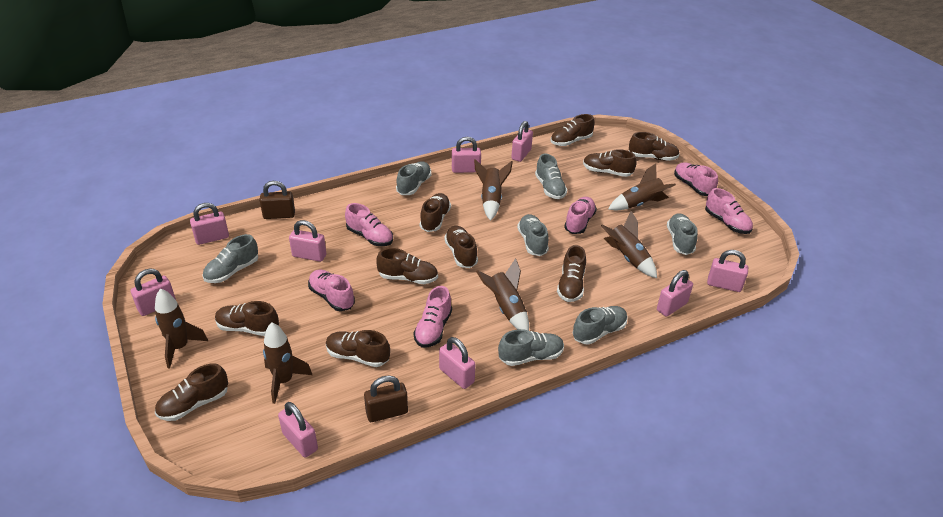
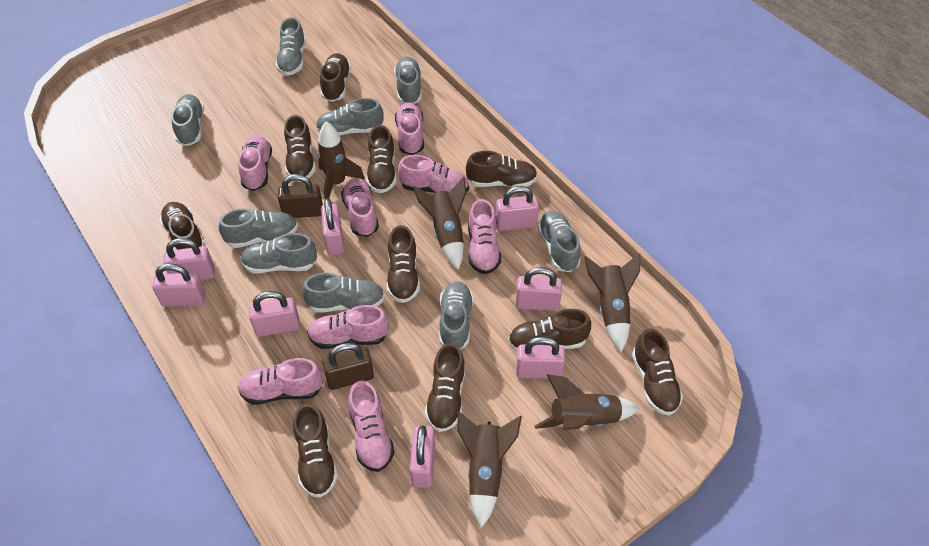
brown rocket: [155,289,208,368] [263,322,312,404] [474,159,513,221] [476,258,529,331] [601,211,657,278] [608,164,676,210] = 6 -> [317,121,365,199] [413,177,466,270] [457,411,522,528] [535,374,640,431] [584,253,640,352] = 5
grey shoe: [202,234,258,283] [396,161,431,195] [498,329,564,366] [517,214,549,256] [535,154,567,199] [573,306,628,344] [667,213,698,255] = 7 -> [171,94,204,146] [219,209,298,248] [240,233,317,274] [276,17,306,76] [302,273,385,313] [316,98,383,135] [394,56,422,104] [439,281,473,349] [538,211,581,272] = 9
pink padlock: [131,269,176,316] [190,203,229,245] [278,402,318,458] [289,220,326,262] [439,337,475,389] [452,137,481,173] [511,121,533,162] [657,270,693,317] [707,250,748,292] = 9 -> [152,263,206,307] [163,238,215,280] [249,291,300,337] [321,198,344,255] [410,425,435,488] [496,186,539,231] [516,267,562,311] [516,337,565,379] = 8
pink shoe: [308,270,355,311] [345,203,393,246] [413,286,452,347] [564,197,597,234] [674,162,718,196] [705,188,753,234] = 6 -> [237,358,323,405] [238,135,272,191] [307,305,389,349] [341,179,379,237] [348,381,395,472] [395,102,424,155] [398,155,469,193] [468,199,501,274] = 8

